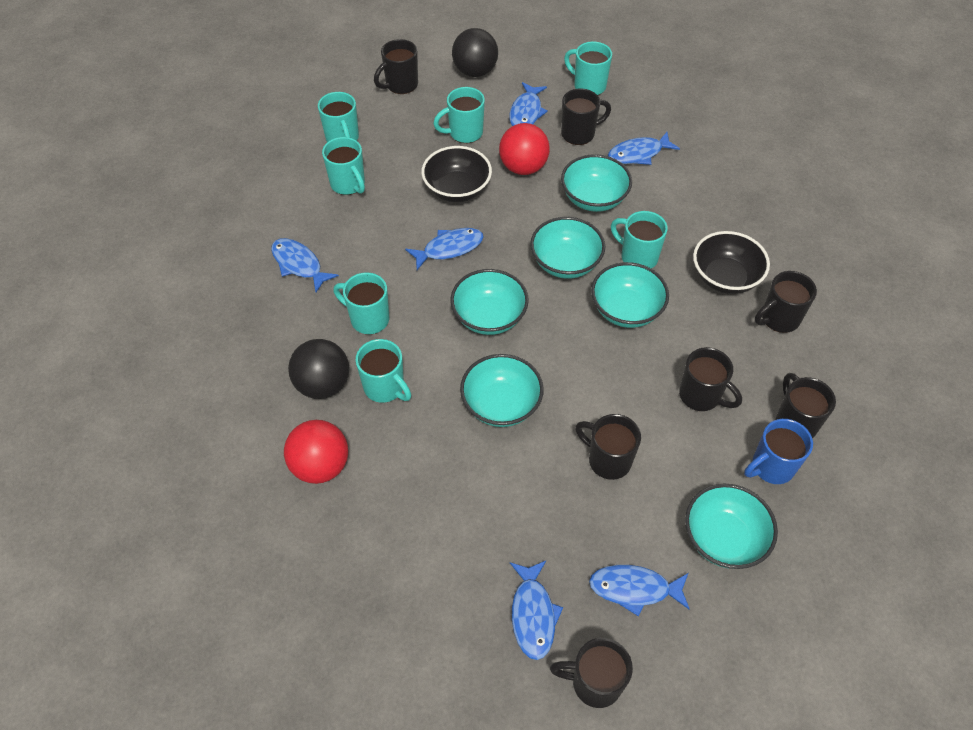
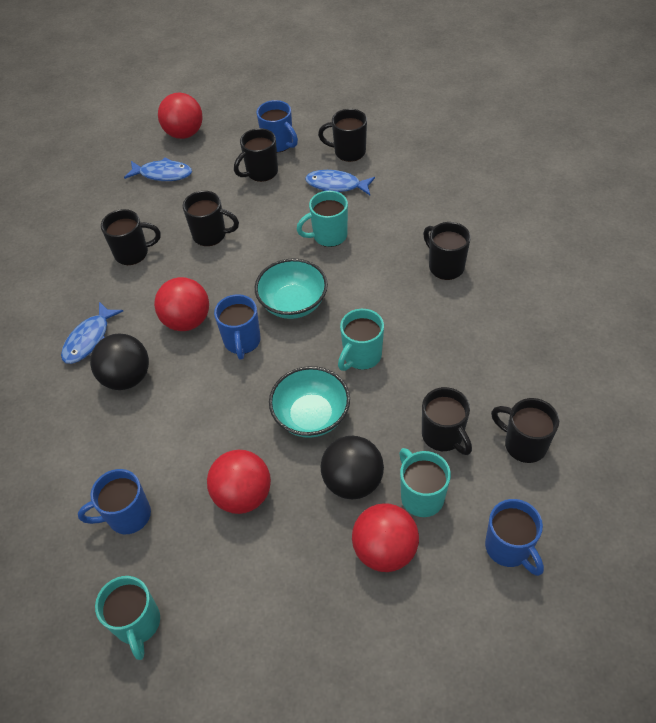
black bowl: [421,146,492,202] [693,231,770,294] = 2 -> none = 0
blue fish: [271,238,339,292] [405,228,484,270] [509,82,548,126] [510,561,563,660] [589,565,690,617] [608,132,680,165] = 6 -> [61,302,123,364] [124,157,192,181] [305,170,375,195] = 3
blue mug: [744,419,813,484] = 1 -> [78,469,151,534] [214,294,261,359] [257,100,298,152] [485,499,544,576] = 4
red ball: [284,420,348,484] [499,123,550,175] = 2 -> [154,277,209,331] [158,93,203,139] [207,450,271,514] [352,503,419,572] = 4
turquoise bowl: [450,269,529,335] [460,354,544,427] [530,217,605,279] [561,154,632,212] [591,262,669,328] [685,484,778,569] = 6 -> [255,258,328,319] [269,366,350,438] = 2
turquoise mug: [318,92,359,142] [322,137,365,195] [333,272,389,335] [356,339,411,403] [433,87,485,143] [564,41,612,95] [611,211,668,268] = 7 -> [95,576,160,660] [296,191,348,247] [338,309,384,371] [399,448,451,517] = 4

